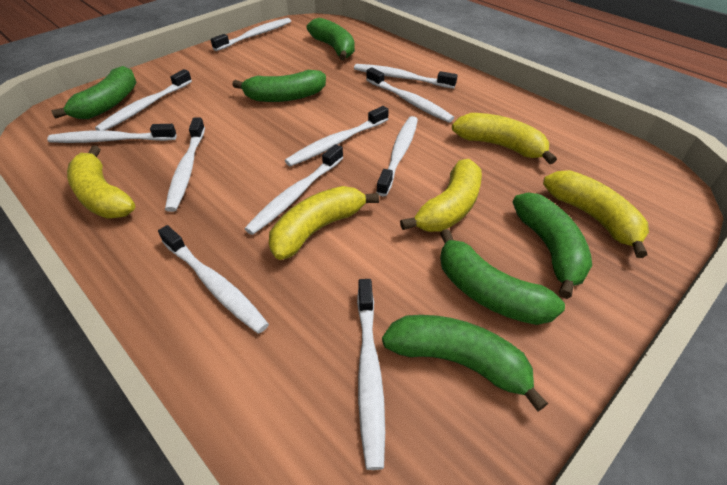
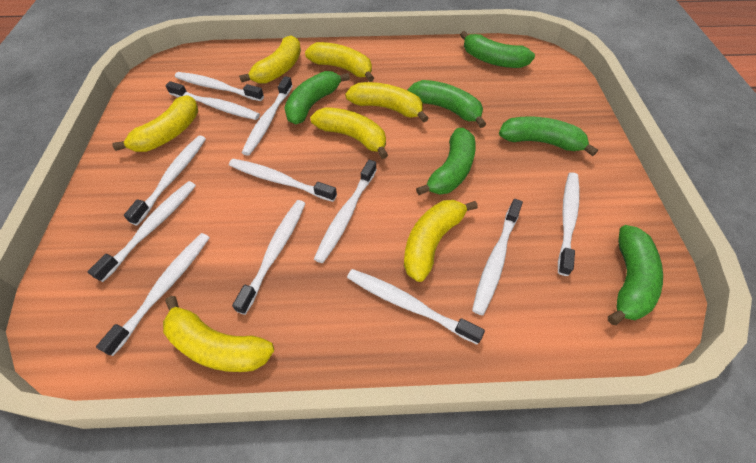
white toothbrush: [47,124,177,143] [95,69,192,131] [158,225,269,334] [165,118,205,212] [211,18,291,51] [244,144,343,235] [285,106,389,167] [354,64,458,89] [357,279,385,470] [366,67,454,122] [376,116,418,197] = 11 -> [88,181,196,282] [96,233,210,356] [124,135,206,226] [166,81,260,120] [175,72,264,101] [229,159,337,202] [232,200,306,315] [242,76,293,156] [314,160,377,263] [347,269,485,345] [472,199,523,315] [558,172,580,276] = 12
yellow banana: [67,146,135,219] [269,186,379,260] [400,159,482,232] [452,113,557,164] [543,170,649,258] = 5 -> [112,95,198,152] [163,296,274,372] [239,35,301,84] [305,42,374,82] [310,107,388,159] [345,82,428,123] [404,200,478,282] = 7

